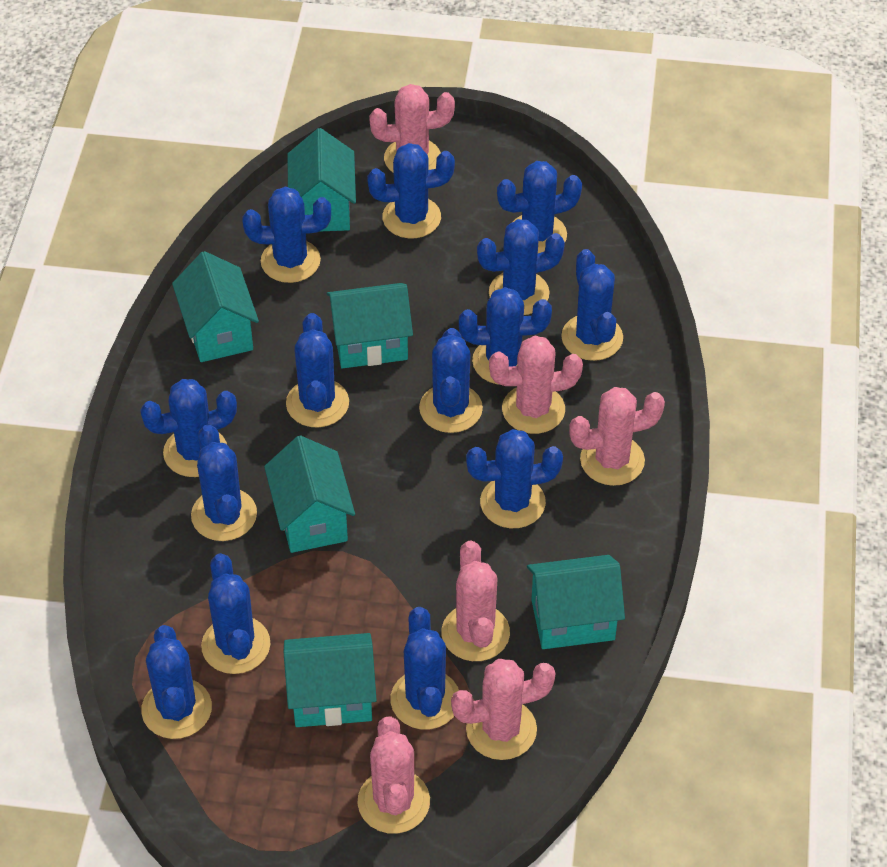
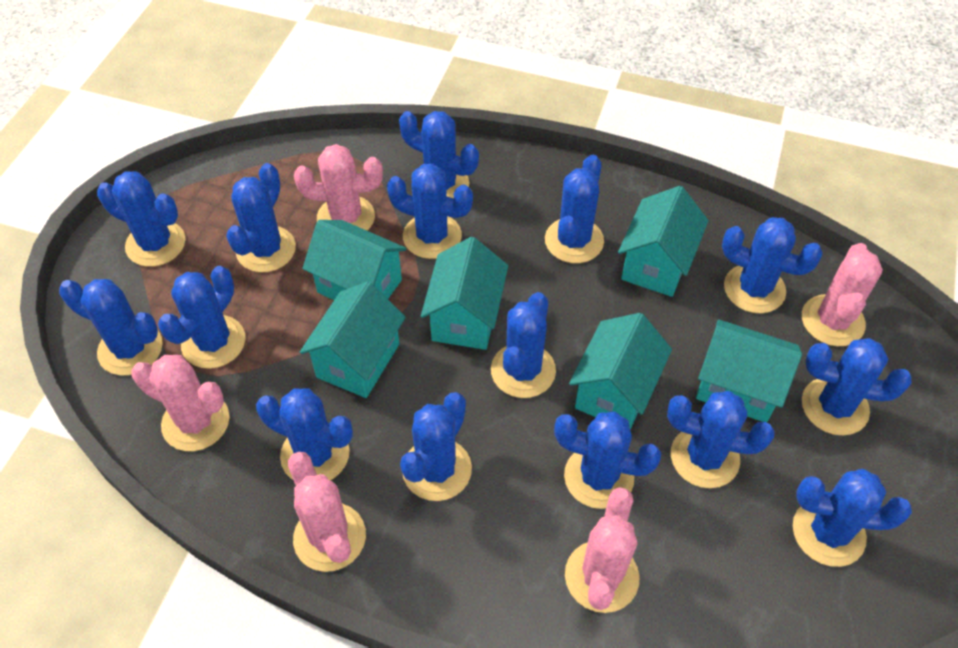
blue cactus: [140,379,237,477] [141,625,212,739] [191,424,257,541] [201,553,270,674] [242,187,331,283] [286,313,349,427] [367,143,455,238] [390,607,459,730] [419,328,483,433] [459,287,552,385] [466,429,563,528] [477,219,565,315] [497,161,582,253] [561,249,623,361] = 14 -> [59,279,163,376] [97,171,186,267] [158,266,245,369] [226,163,296,272] [256,388,353,480] [387,164,473,259] [399,111,479,198] [400,392,472,501] [491,292,556,398] [545,155,604,263] [554,411,661,509] [667,391,775,488] [722,217,823,313] [793,469,912,567] [802,338,912,436] = 15
pink cactus: [358,717,430,834] [369,84,455,173] [441,540,510,661] [451,659,555,760] [489,336,583,434] [569,387,665,486] = 6 -> [131,355,229,451] [288,452,366,572] [294,144,383,231] [565,487,640,613] [802,243,883,346] = 5

